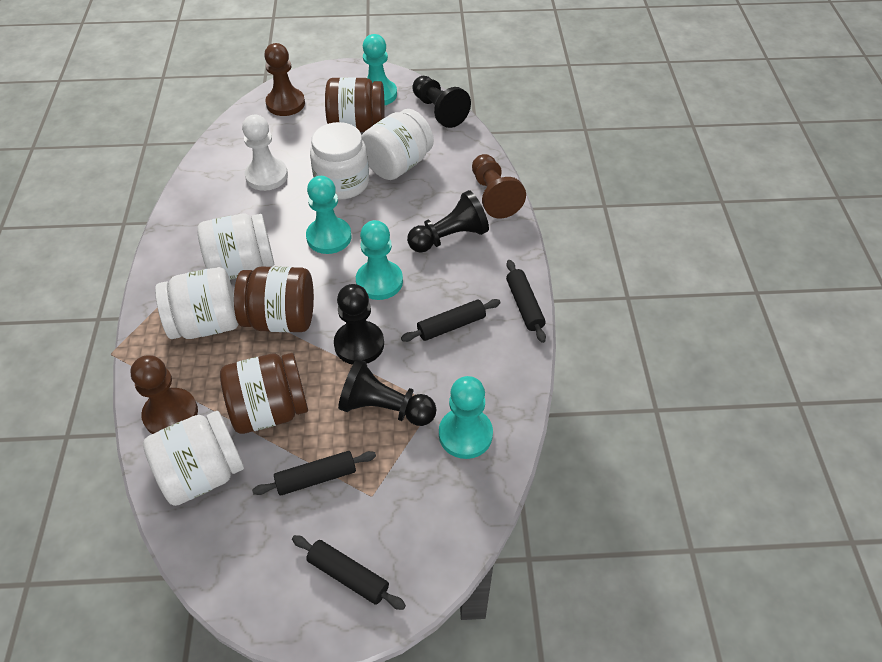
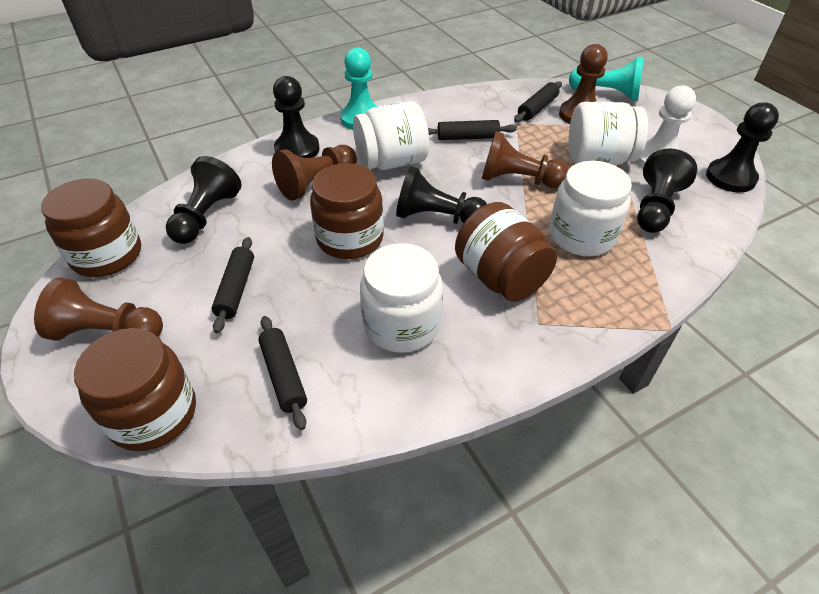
black pawn: [334,284,384,365] [338,359,437,426] [407,190,489,253] [412,76,471,128] = 4 -> [166,156,242,244] [273,76,320,158] [396,166,487,224] [637,148,698,233] [706,102,779,193] = 5
brown jar: [220,353,308,434] [234,266,314,332] [325,77,385,132] = 3 -> [41,178,141,277] [74,328,196,451] [310,163,384,259] [455,202,557,302] = 4
brown pawn: [130,355,198,434] [264,43,305,116] [472,154,526,218] = 3 -> [34,277,163,341] [272,145,357,201] [482,131,569,188] [559,44,608,124] = 4
turquoise pawn: [306,176,352,254] [356,220,403,300] [363,34,397,105] [439,376,493,459] = 4 -> [340,47,378,130] [569,57,644,101] = 2
white jar: [143,411,244,506] [155,267,238,339] [197,214,274,280] [310,122,369,200] [362,109,434,180] = 5 -> [353,101,429,170] [360,243,443,353] [549,161,632,256] [568,102,648,165] = 4

